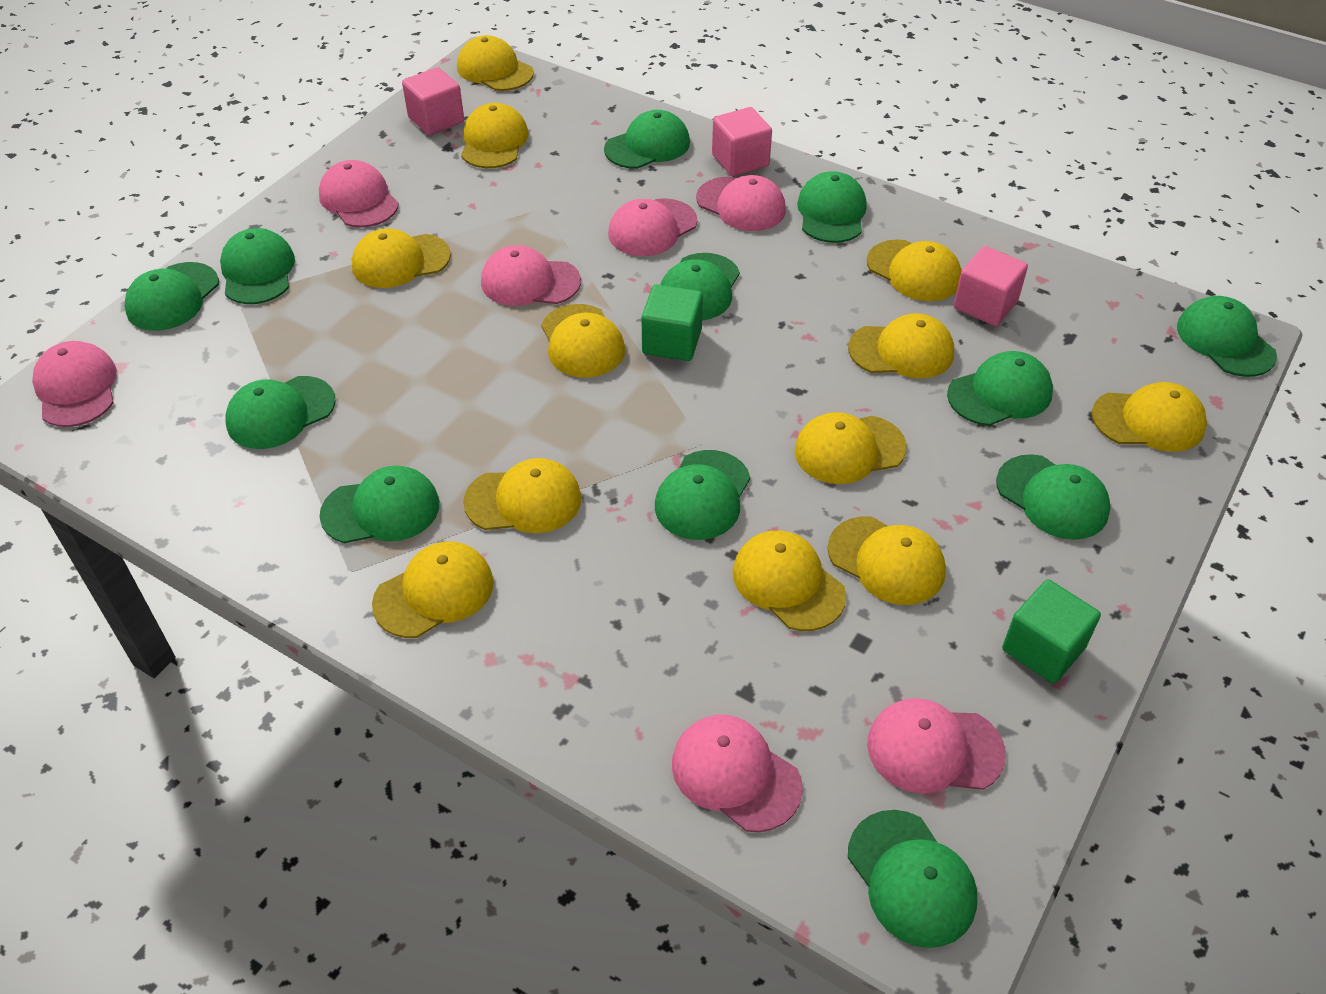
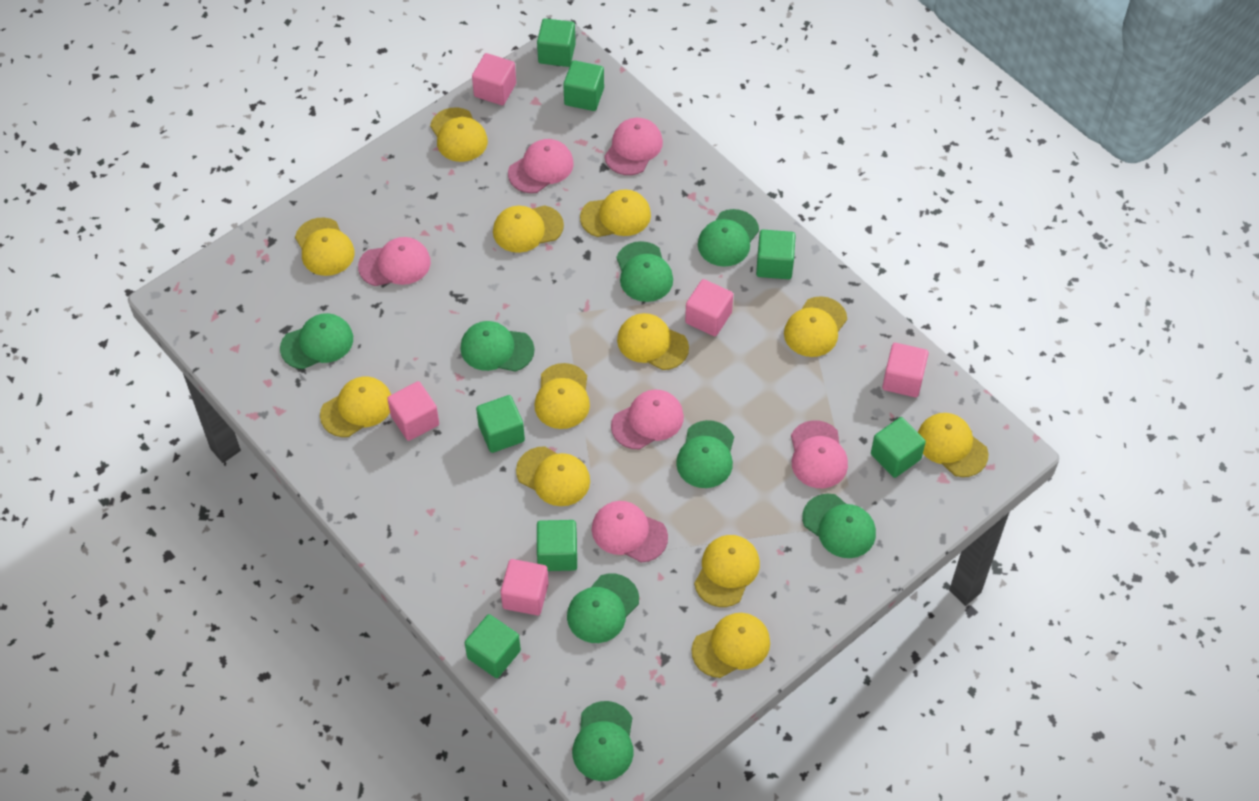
green cap: [125,262,219,331] [220,228,295,304] [225,376,336,449] [320,466,439,543] [604,110,690,169] [655,450,750,540] [660,253,740,321] [797,171,867,243] [848,810,977,948] [947,351,1053,426] [996,454,1110,540] [1177,296,1277,377] = 12 -> [280,313,353,369] [460,321,534,372] [567,574,639,643] [572,701,634,781] [616,241,673,302] [676,420,734,488] [698,209,759,267] [802,494,876,558] = 8
green cube: [641,284,703,361] [1002,580,1101,683] = 2 -> [465,614,521,678] [476,395,525,453] [537,18,576,67] [537,520,577,571] [563,60,604,111] [756,230,796,279] [871,417,926,478] = 7
pink cap: [32,341,117,427] [319,160,399,227] [481,245,581,306] [608,198,697,256] [672,715,803,832] [696,175,786,231] [867,698,1006,794] = 7 -> [358,237,431,286] [508,139,574,193] [592,501,668,563] [604,118,663,175] [611,390,684,449] [791,420,848,488] = 6
pink cube: [402,67,464,135] [712,107,772,176] [954,246,1028,326] = 3 -> [387,381,439,441] [472,53,516,105] [501,559,549,616] [685,279,733,336] [882,343,929,397] = 5

